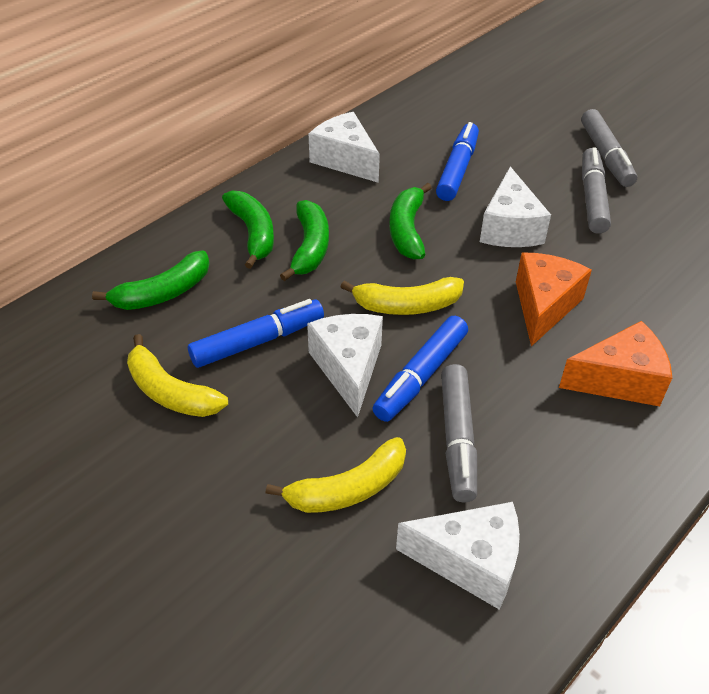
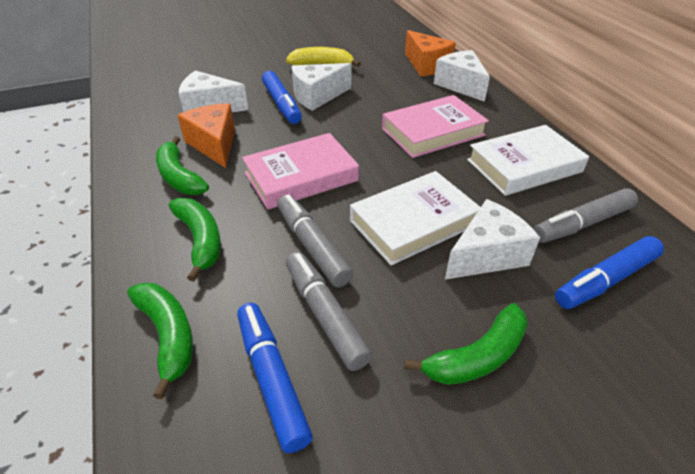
pink book: none = 0 -> [242,133,359,210] [382,95,489,158] = 2
white book: none = 0 -> [350,171,481,265] [467,125,589,196] = 2
yellow banana: [127,334,228,417] [266,437,406,513] [340,277,464,315] = 3 -> [286,47,361,67] = 1

